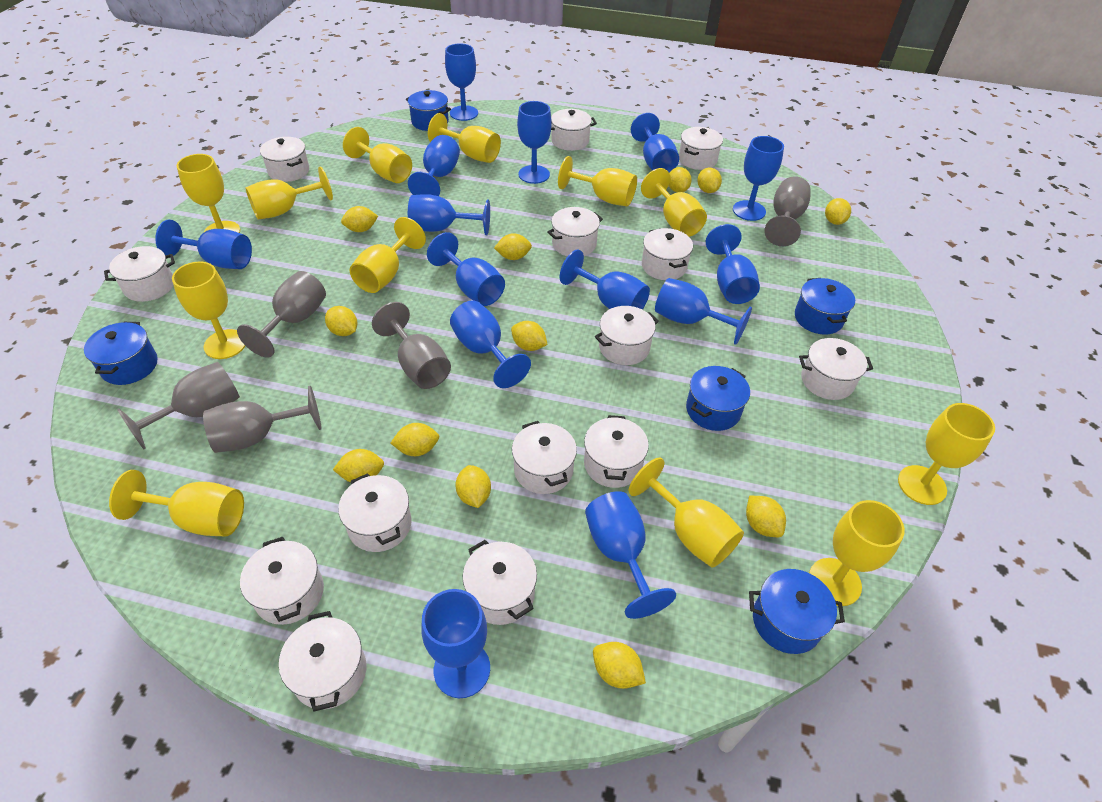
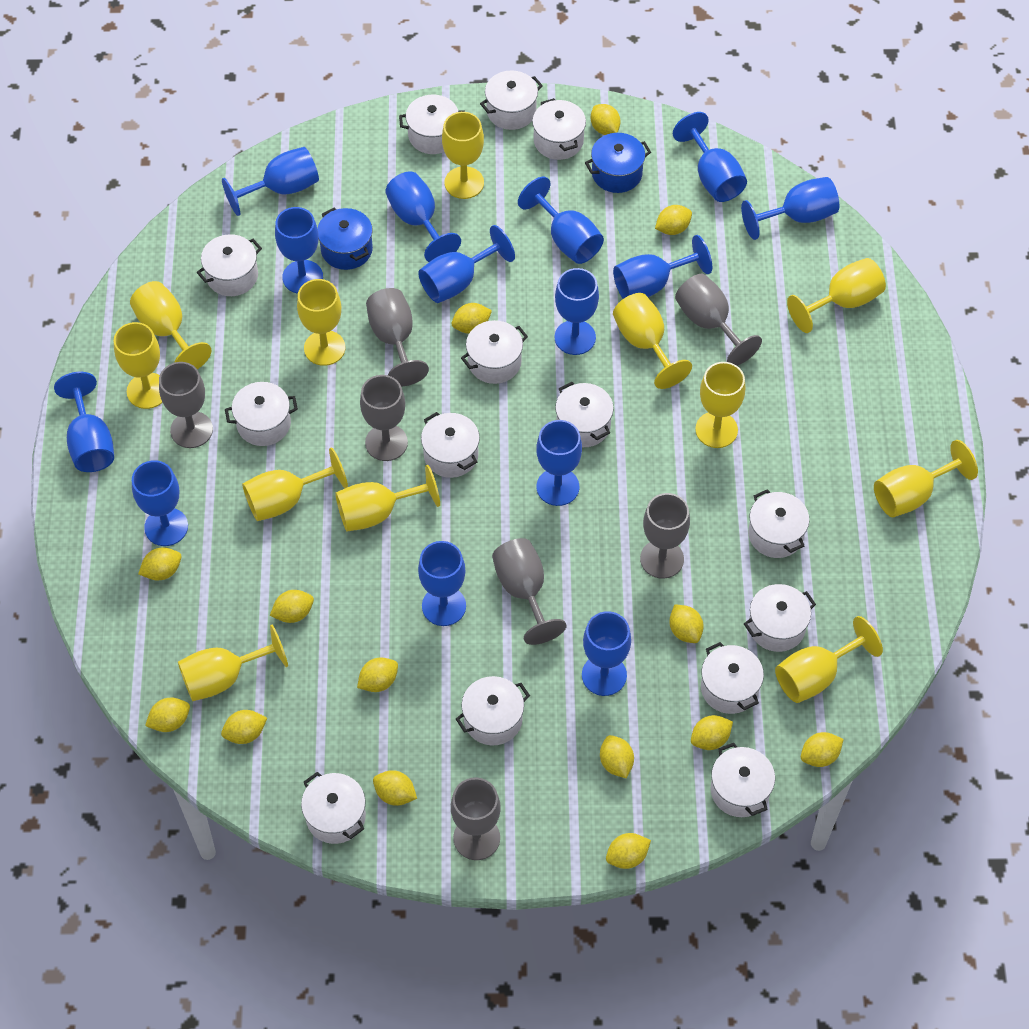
blue pot: [84,322,158,385] [406,90,451,131] [686,366,750,431] [749,569,845,654] [795,278,855,335] = 5 -> [318,207,373,270] [585,133,651,193] = 2
grey goblet: [117,362,240,449] [203,386,322,453] [237,271,326,358] [372,302,451,389] [764,176,811,246] = 5 -> [159,362,213,448] [360,375,408,461] [366,288,429,386] [451,777,501,860] [492,538,567,645] [640,493,690,579] [675,274,762,366] = 7
yellow lemon: [325,306,357,336] [333,449,384,482] [341,206,378,232] [391,423,439,456] [455,465,491,508] [494,233,532,260] [511,321,548,351] [593,642,646,689] [669,167,692,193] [697,168,722,193] [746,496,786,537] [825,198,851,225] = 12 -> [138,548,181,580] [145,698,190,732] [221,710,267,744] [270,590,314,623] [357,657,398,692] [373,770,417,806] [452,303,492,334] [591,104,621,135] [600,735,634,778] [606,833,651,869] [655,205,692,235] [669,604,704,643] [691,715,733,750] [801,732,844,767] = 14

